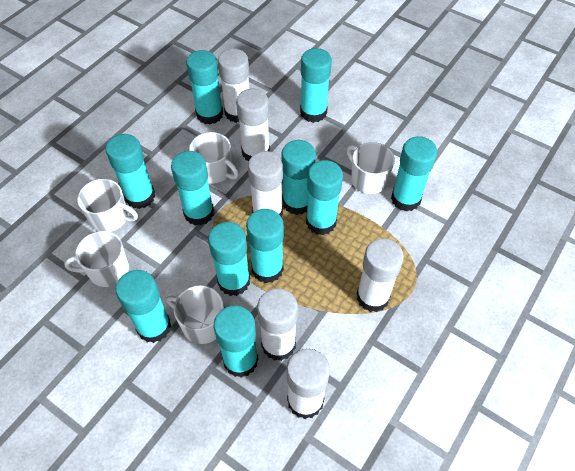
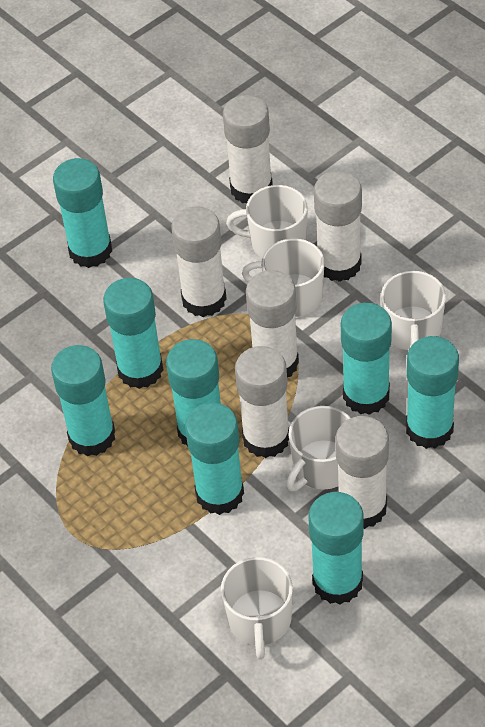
turquoise glue stick: [106,134,155,209] [116,270,171,343] [171,151,214,226] [186,50,223,125] [208,222,250,296] [214,306,259,378] [246,209,284,283] [281,140,316,215] [300,48,332,123] [306,160,343,235] [391,136,437,212] = 11 -> [51,345,115,456] [53,158,112,268] [103,278,163,389] [166,339,221,447] [185,403,244,515] [308,492,364,605] [341,302,392,415] [406,336,459,449] = 8

